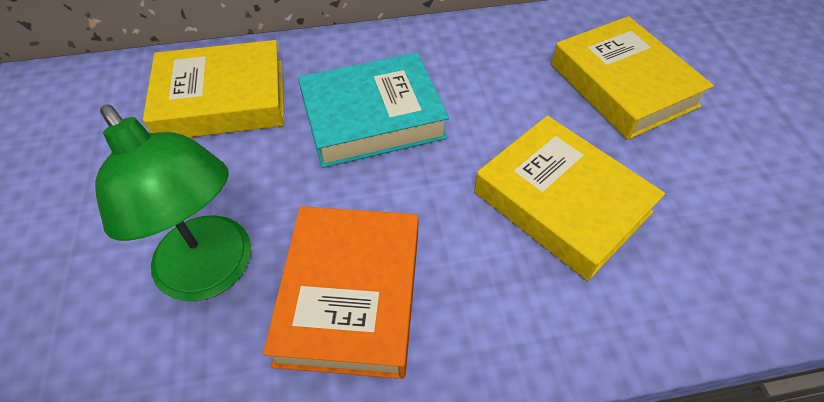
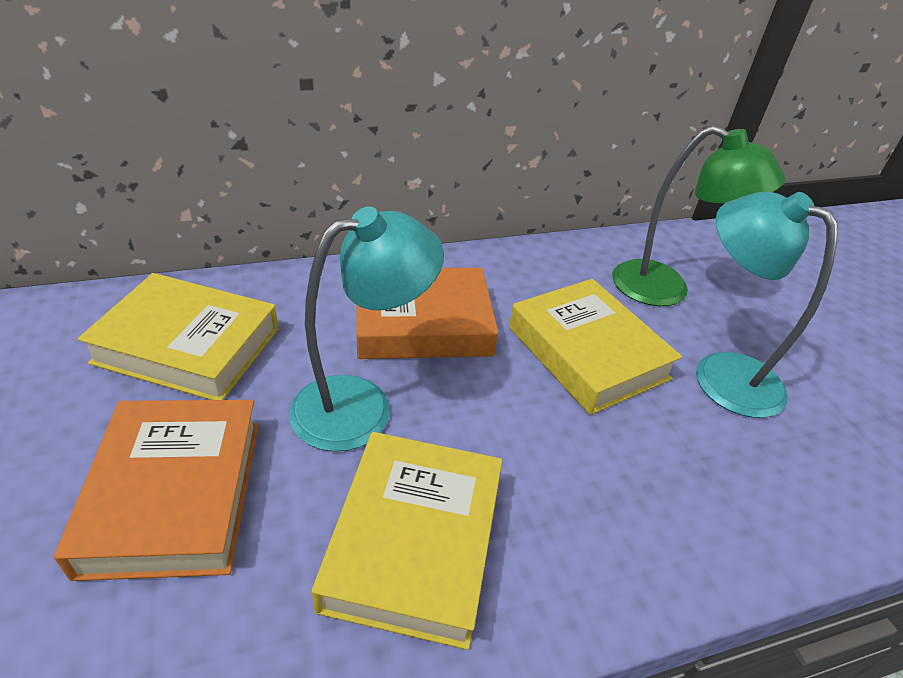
orange book: [263,206,419,379] = 1 -> [54,400,259,581] [356,268,498,359] = 2
turquoise book: [298,53,449,168] = 1 -> none = 0
turquoise lamp: none = 0 -> [289,207,444,452] [696,192,837,418] = 2

